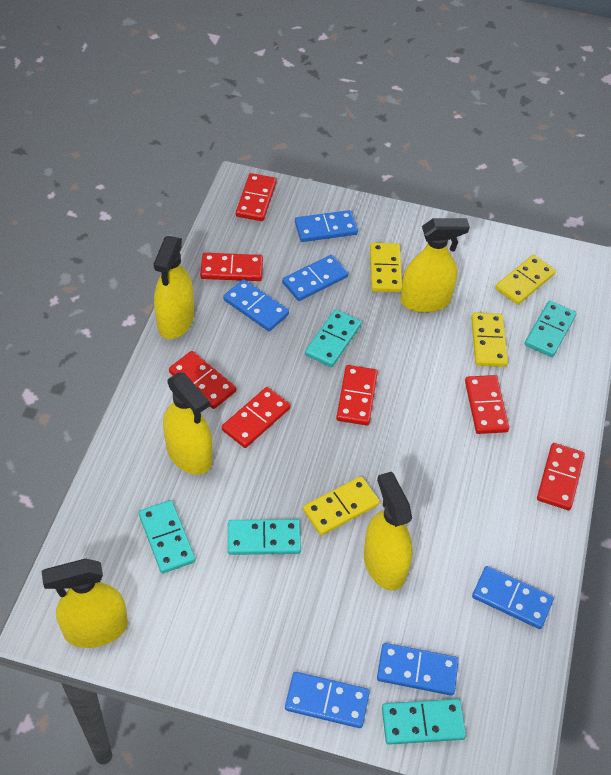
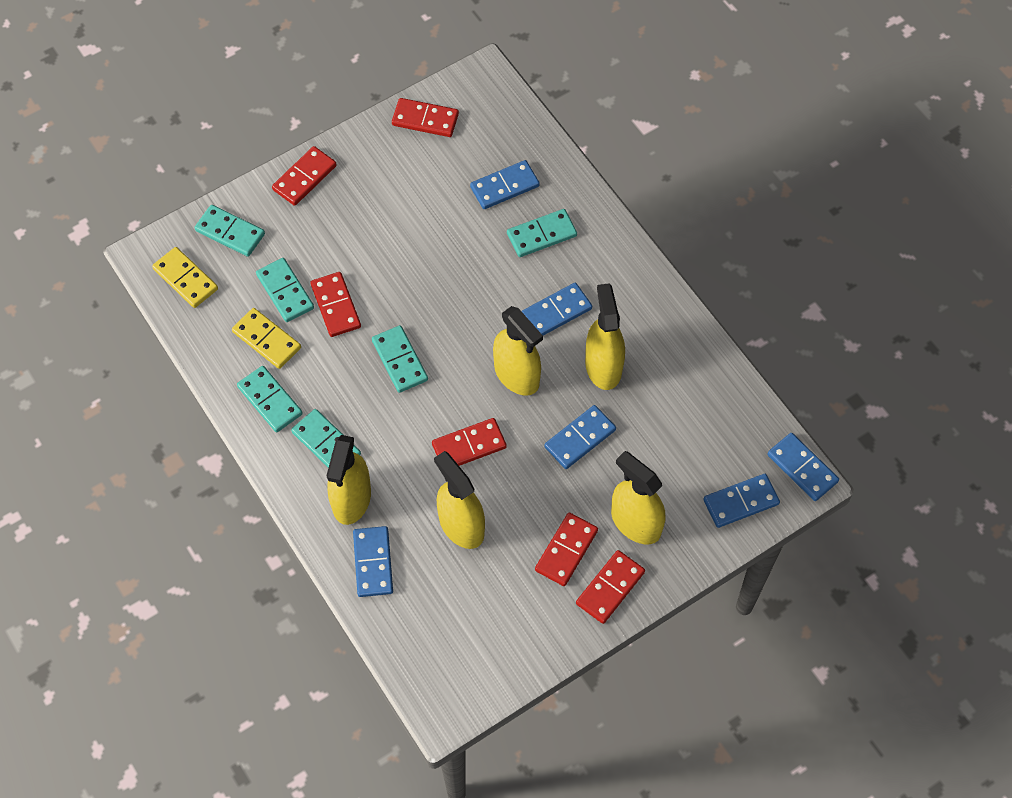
red domino: [169,351,236,409] [200,253,263,281] [222,387,290,448] [236,173,277,221] [336,365,378,426] [465,375,509,434] [537,443,585,510] = 7 -> [272,146,337,206] [310,272,361,337] [392,98,459,137] [432,418,507,466] [535,513,598,586] [576,550,645,624] = 6
turquoise domino: [139,500,195,574] [228,519,301,555] [305,309,362,367] [382,699,466,745] [525,301,576,357] = 5 -> [195,205,265,257] [237,366,303,432] [256,258,314,322] [291,409,361,468] [372,325,428,393] [507,209,577,257] = 6
yellow domino: [303,476,380,535] [370,243,402,292] [471,313,508,367] [495,255,556,305] = 4 -> [152,247,218,308] [232,308,301,369] = 2

